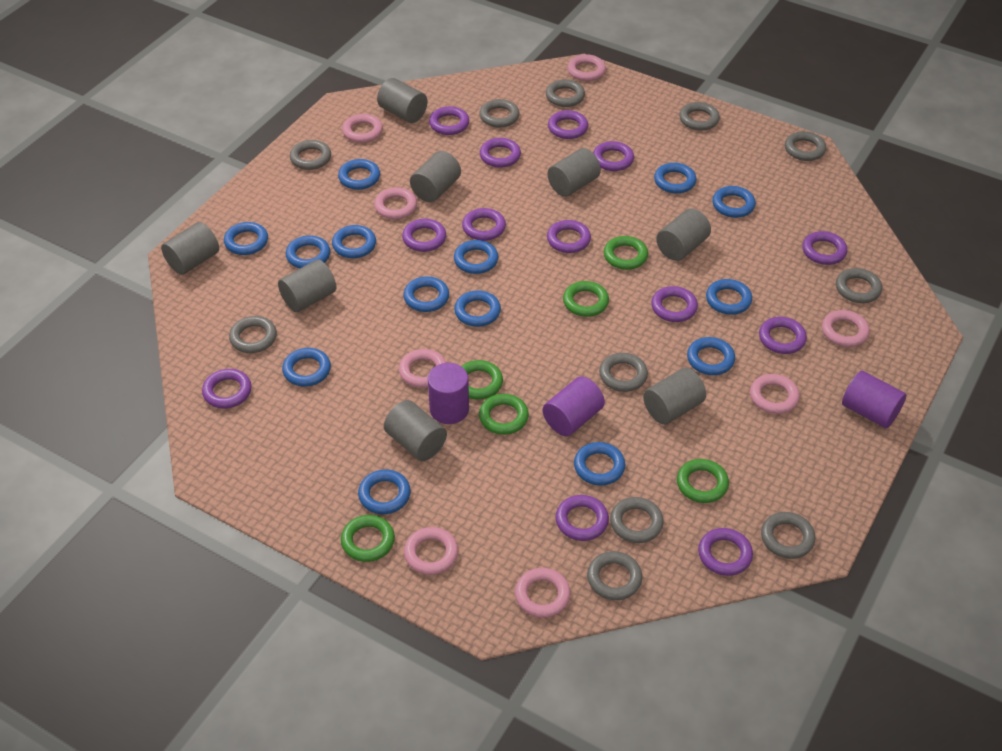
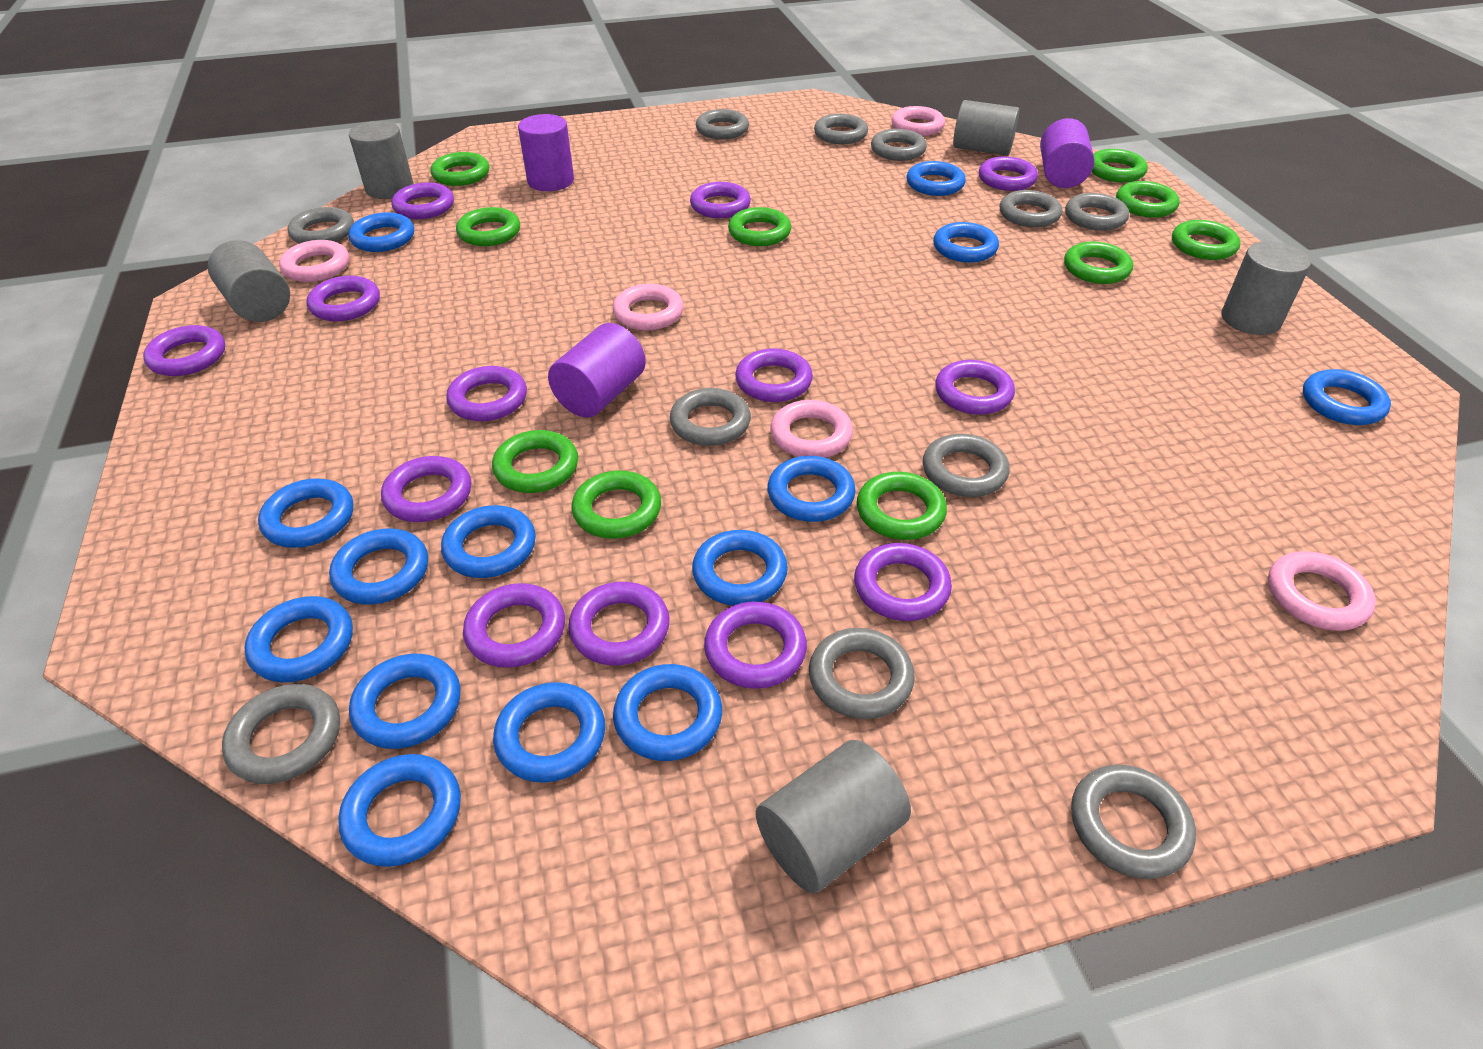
green ring: [341,515,395,562] [462,360,503,400] [479,394,529,435] [563,281,609,317] [604,236,648,270] [677,459,729,503] = 6 -> [430,152,489,186] [456,207,520,246] [492,430,578,493] [572,470,661,539] [728,207,791,246] [857,472,947,540] [1064,242,1133,284] [1092,149,1148,182] [1116,181,1180,218] [1172,220,1241,260] = 10
grey cylinder: [161,222,219,275] [278,259,336,312] [377,78,428,123] [384,400,447,461] [410,151,461,202] [548,148,601,197] [643,368,706,425] [656,208,711,261] = 8 -> [208,240,290,322] [349,121,414,199] [756,740,911,893] [953,100,1020,156] [1221,242,1311,335] = 5
pink ring: [342,114,383,143] [374,187,417,219] [399,349,446,388] [404,527,458,575] [515,568,571,618] [567,54,606,81] [750,374,800,414] [822,310,870,347] = 8 -> [279,240,349,282] [613,284,684,330] [770,400,853,458] [891,106,945,136] [1268,551,1376,631] = 5

